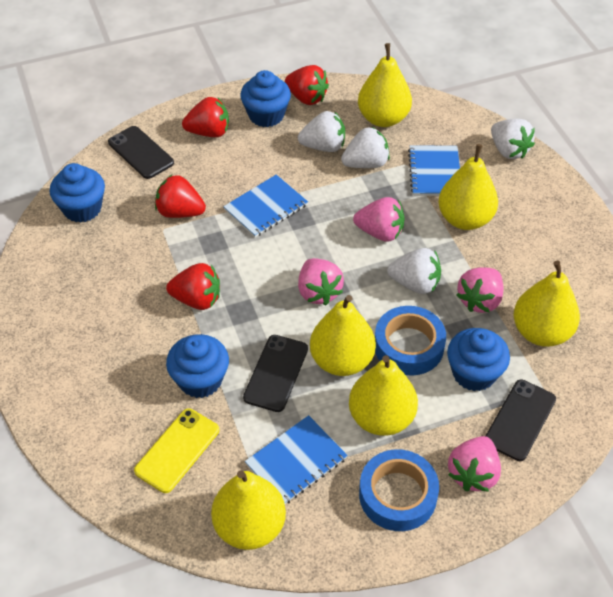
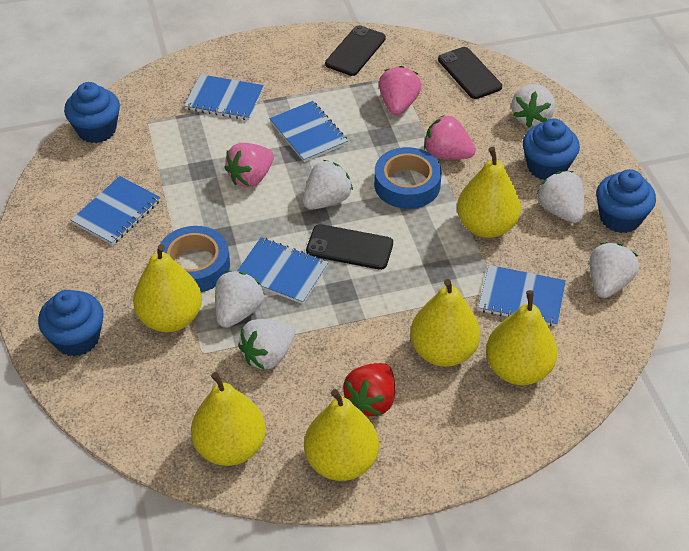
blue notebook: [223,175,308,237] [245,415,348,504] [408,145,460,196] = 3 -> [71,176,161,245] [184,74,264,120] [237,237,329,304] [269,101,348,162] [478,265,566,327] = 5
pink strawberry: [298,258,344,305] [353,197,404,241] [448,436,501,491] [457,267,503,313] = 4 -> [224,143,274,187] [379,66,421,115] [424,115,476,159] = 3
red strawberry: [155,174,206,218] [166,263,220,310] [182,97,229,137] [285,65,329,105] = 4 -> [343,363,395,416] = 1
white strawberry: [298,111,345,152] [341,126,390,168] [387,248,441,294] [491,119,535,159] = 4 -> [215,271,264,328] [238,319,295,370] [303,160,353,210] [512,84,555,128] [536,171,584,223] [590,243,639,298] = 6
yellow phone: [134,408,219,493] = 1 -> none = 0

